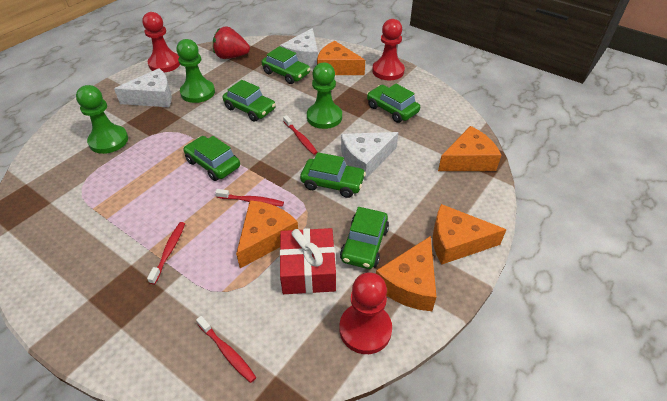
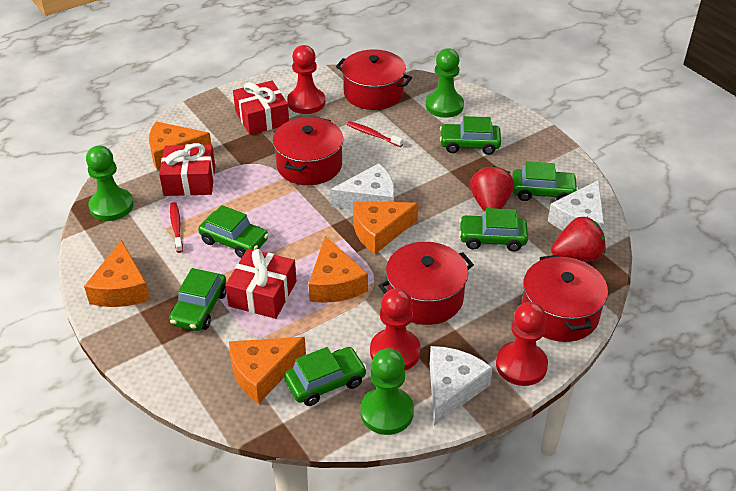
red gift: [279,228,336,294] = 1 -> [159,143,215,196] [225,248,297,319] [233,80,289,135] = 3
red pot: none = 0 -> [273,117,343,185] [336,49,412,110] [379,242,474,325] [522,255,608,342] = 4
red strawberry: [213,26,250,59] = 1 -> [470,165,514,212] [551,216,606,262] = 2
red toothbrush: [147,222,185,285] [196,316,256,383] [215,189,284,207] [283,115,317,155] = 4 -> [170,202,183,253] [347,121,403,147] = 2

